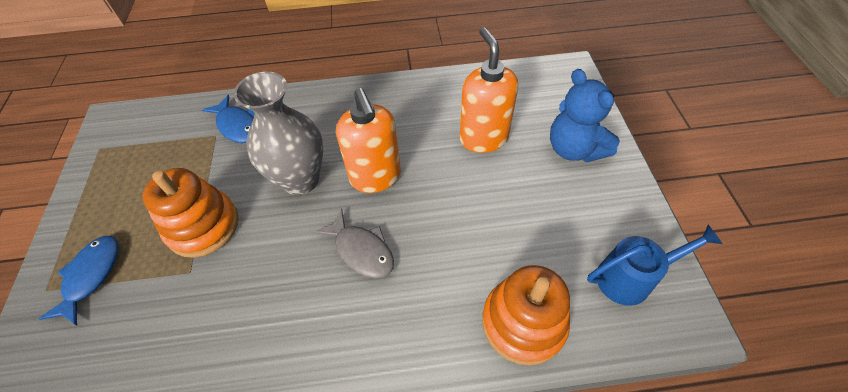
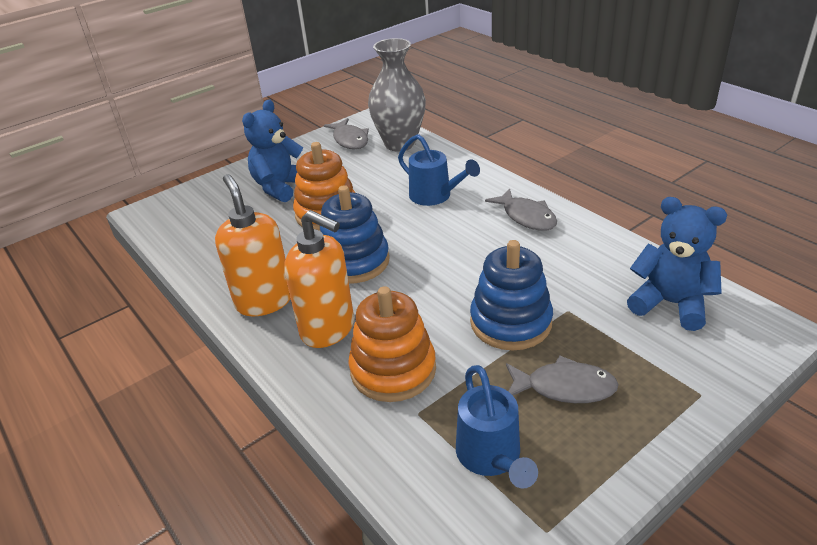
blue fish: [39,235,118,326] [202,95,254,143] = 2 -> none = 0
blue stacking toy: none = 0 -> [320,185,390,284] [470,240,553,350] = 2
blue teddy bear: [550,69,620,162] = 1 -> [242,99,303,202] [627,197,727,331] = 2
blue watering can: [587,224,723,306] = 1 -> [398,134,480,206] [456,365,538,489] = 2
grey fish: [314,209,394,279] = 1 -> [324,118,369,149] [485,188,557,231] [506,355,619,403] = 3

